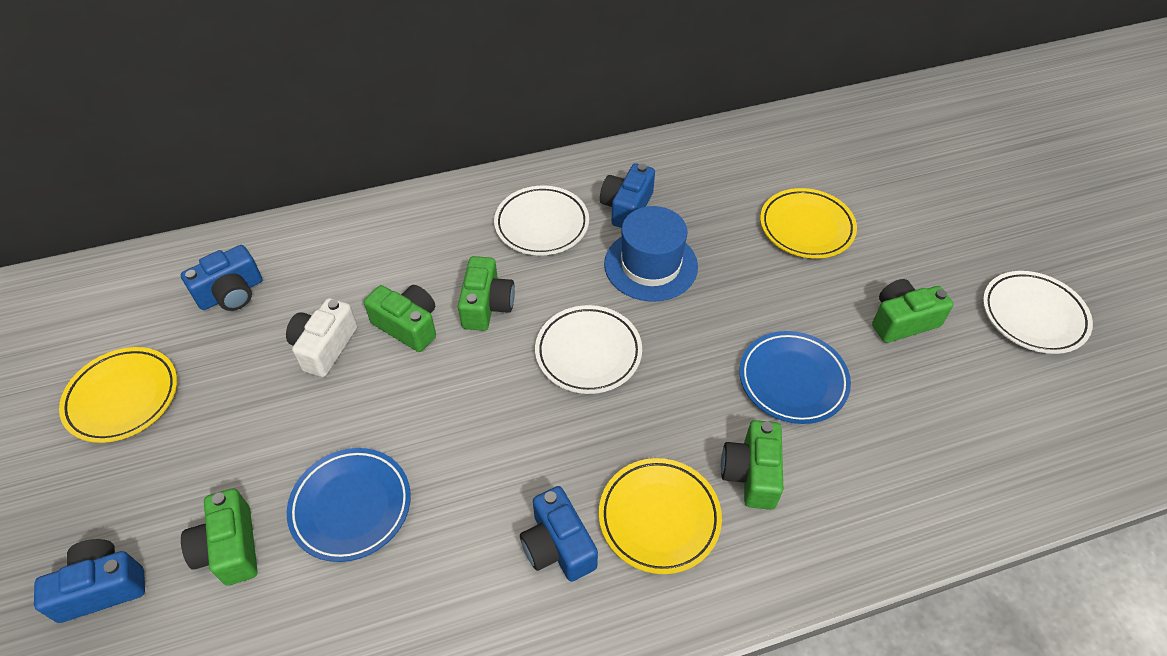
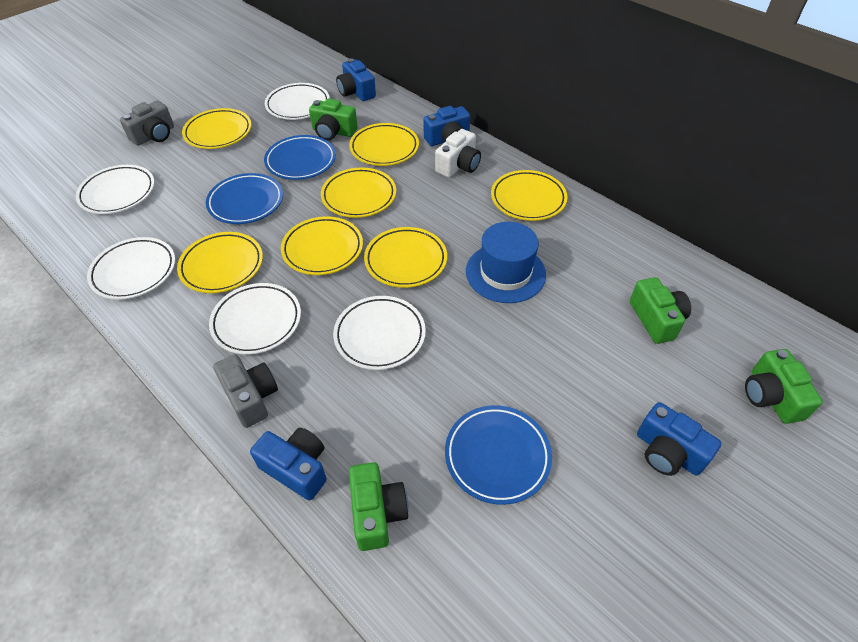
blue plate: [287,448,411,562] [739,331,851,424] = 2 -> [206,173,283,224] [264,135,336,180] [445,405,552,505] = 3
green camera: [181,489,257,586] [364,285,436,352] [458,256,515,331] [721,420,783,510] [872,279,954,343] = 5 -> [309,98,358,141] [349,462,409,551] [630,277,691,344] [745,349,823,424] = 4
grey camera: none = 0 -> [120,101,174,145] [213,354,278,428] = 2
white plate: [494,185,589,256] [535,305,642,394] [983,271,1093,354] = 3 -> [76,165,155,214] [87,237,175,300] [209,283,301,355] [265,83,330,120] [333,296,426,370] = 5
yellow plate: [59,347,177,443] [599,458,722,574] [760,188,857,258] = 3 -> [177,232,263,293] [182,108,251,149] [281,216,363,275] [321,167,396,218] [349,123,419,166] [364,227,447,288] [491,170,568,221] = 7

